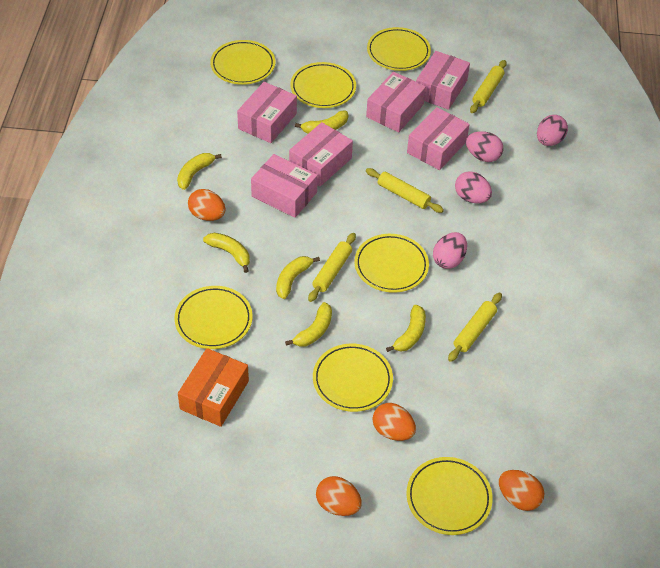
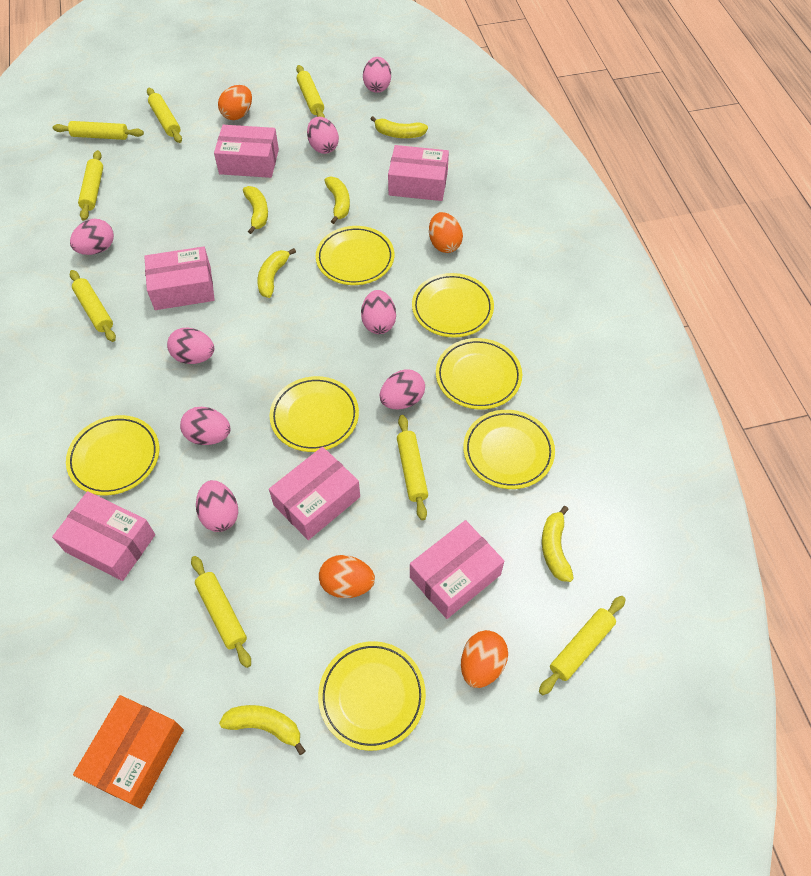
pink egg: [433,232,467,269] [455,171,492,203] [466,131,503,162] [537,115,568,146] = 4 -> [70,219,114,255] [167,327,214,364] [180,407,231,445] [196,480,238,532] [307,117,339,154] [361,290,396,334] [363,57,391,93] [380,369,425,409] = 8
yellow rolling pin: [308,233,356,302] [366,168,444,213] [448,293,502,362] [470,60,507,113] = 4 -> [53,121,144,140] [70,270,116,342] [78,150,103,221] [147,88,182,143] [191,556,251,668] [296,65,325,118] [397,415,428,520] [539,596,626,695] = 8

